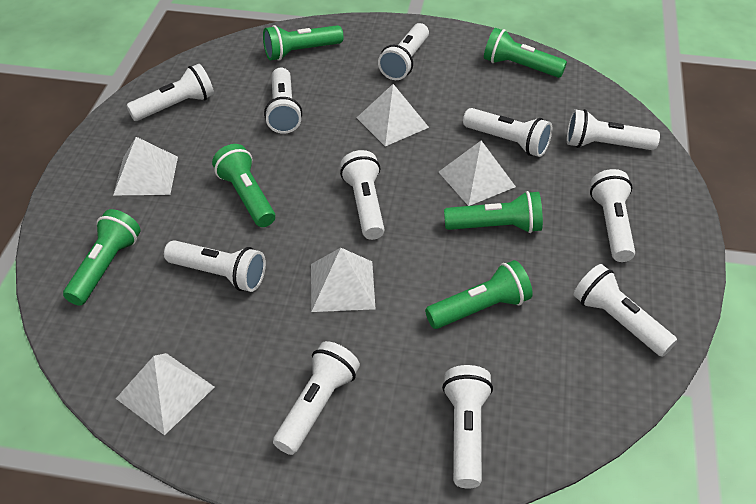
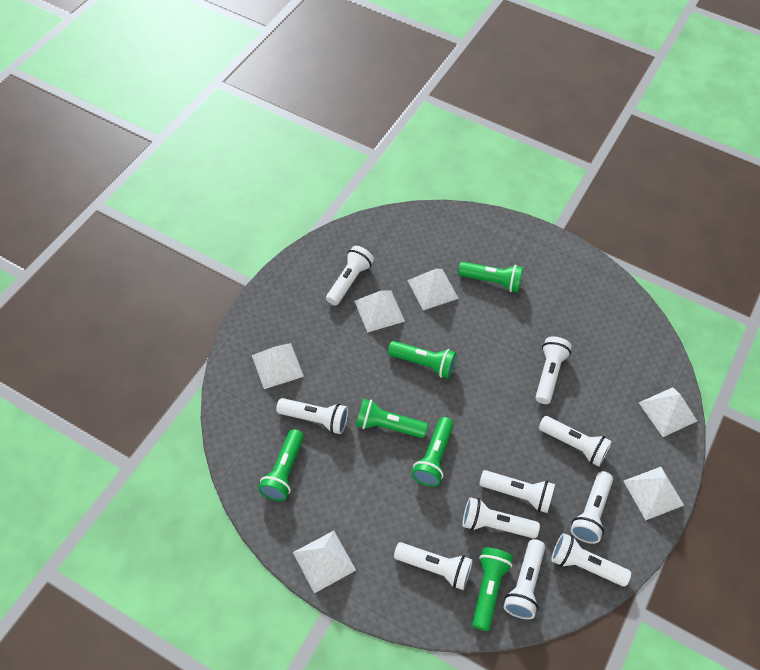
white flashlight: [126,64,214,121] [164,240,266,292] [264,68,302,134] [273,341,360,455] [340,150,385,240] [378,23,429,80] [442,365,493,489] [463,108,552,157] [567,109,660,150] [574,264,677,357] [590,169,635,262] = 11 -> [276,398,348,434] [326,246,374,306] [394,542,473,590] [463,497,540,539] [479,470,555,513] [504,539,545,619] [535,336,572,404] [539,416,612,467] [551,533,631,587] [571,471,613,544] = 10
white pyramid: [113,137,178,195] [116,353,214,435] [311,248,375,312] [357,84,429,146] [439,141,516,206] = 5 -> [252,343,304,389] [293,531,356,593] [354,290,405,333] [407,269,459,310] [624,467,684,520] [639,387,697,437] = 6

